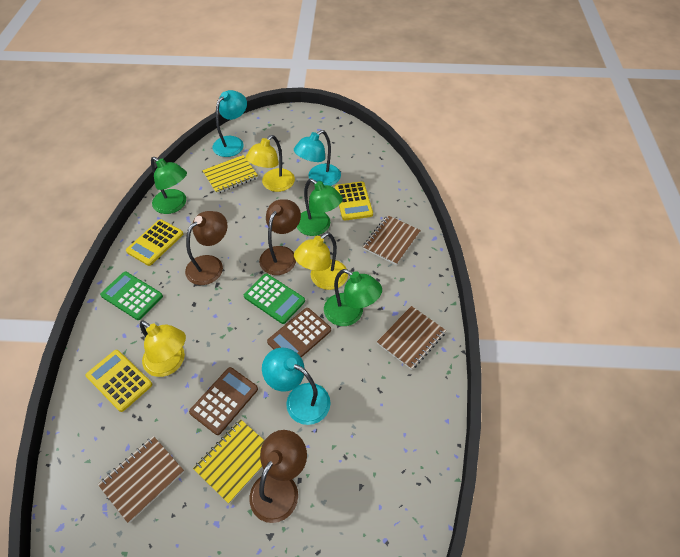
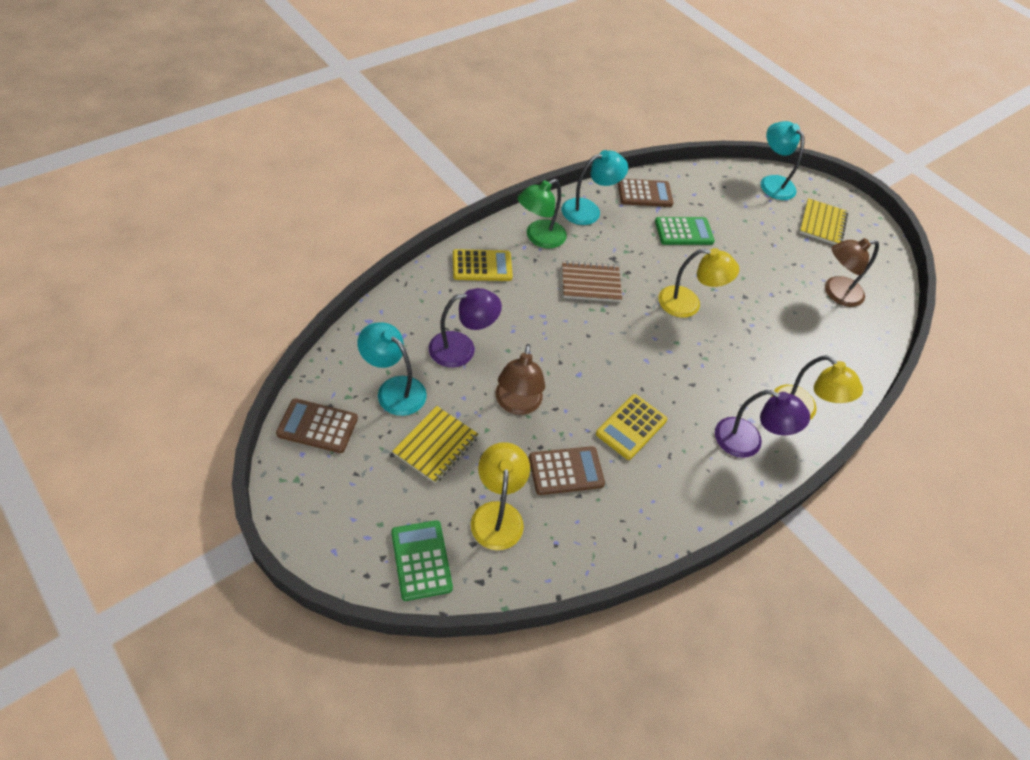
brown calculator: [189,367,258,435] [267,308,331,357] = 2 -> [276,398,358,453] [529,446,605,495] [618,179,673,207] = 3
brown lamp: [185,211,228,285] [249,430,307,523] [259,199,301,275] = 3 -> [495,344,545,415] [825,238,879,307] = 2
brown notebook: [98,436,184,523] [363,215,421,265] [377,306,446,370] = 3 -> [562,261,622,302] = 1
green lamp: [151,157,187,214] [297,179,343,236] [324,269,382,326] = 3 -> [518,179,567,248] = 1
purple lamp: none = 0 -> [429,288,502,367] [715,390,810,458] = 2
yellow calculator: [85,350,152,412] [126,219,183,266] [335,181,373,221] = 3 -> [453,249,513,281] [596,394,667,460] = 2

